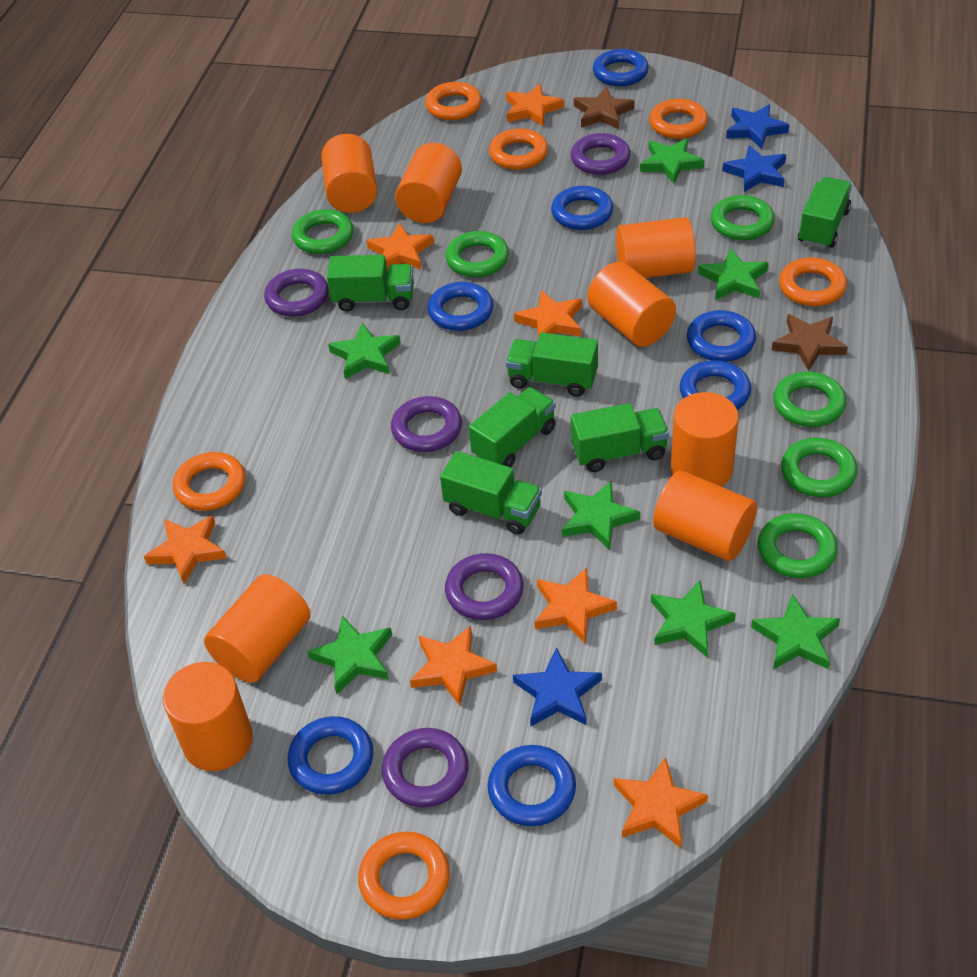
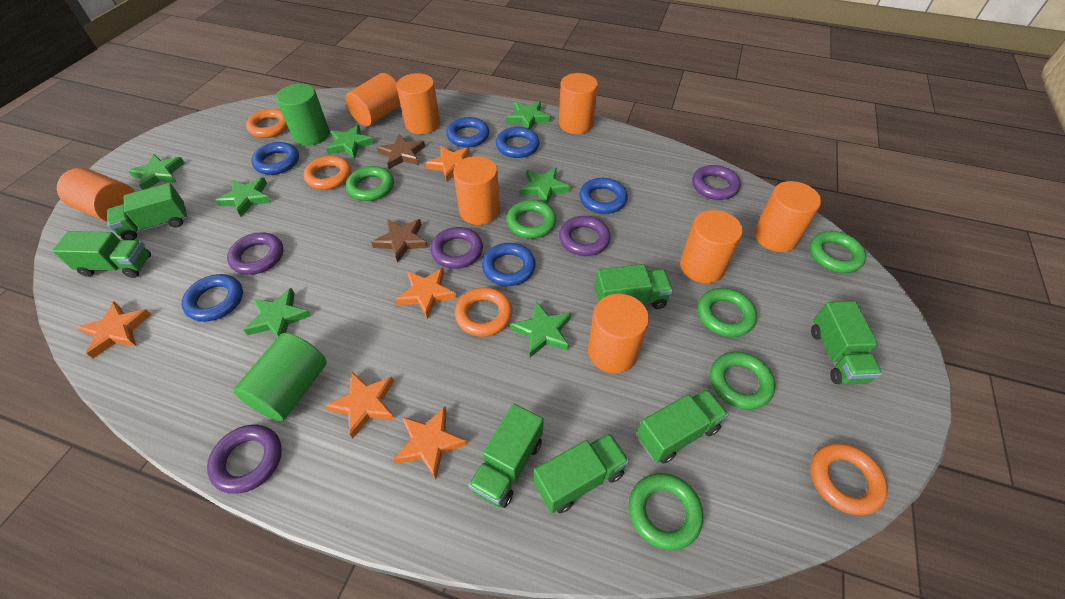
blue ring: [288,716,373,795] [428,282,494,331] [488,745,576,826] [551,186,613,230] [593,49,649,86] [680,360,751,410] [687,310,756,362] = 7 -> [181,274,243,322] [251,142,299,175] [446,117,489,148] [482,243,536,286] [496,127,539,158] [579,178,628,214] = 6
blue star: [513,647,602,726] [722,145,786,192] [726,105,789,149] = 3 -> none = 0
green cylinder: none = 0 -> [233,333,327,421] [276,84,330,146] = 2
green truck: [327,255,414,311] [440,451,542,535] [469,387,556,467] [506,332,598,397] [571,403,669,472] [798,177,852,248] = 6 -> [53,231,151,278] [107,183,187,240] [468,404,544,508] [534,433,629,513] [595,264,673,309] [637,389,728,464] [811,301,882,384] = 7
orange ring: [173,452,246,511] [358,832,450,920] [425,82,482,120] [489,128,548,170] [649,99,708,139] [779,257,847,306] = 6 -> [246,108,288,138] [304,156,351,190] [455,287,512,337] [810,443,888,515] = 4
orange star: [144,515,227,584] [366,223,434,269] [410,626,497,706] [506,84,564,126] [514,290,582,338] [535,568,617,643] [614,757,708,848] = 7 -> [77,302,151,358] [325,372,394,438] [393,407,467,479] [395,268,457,319] [425,146,470,181] = 5

